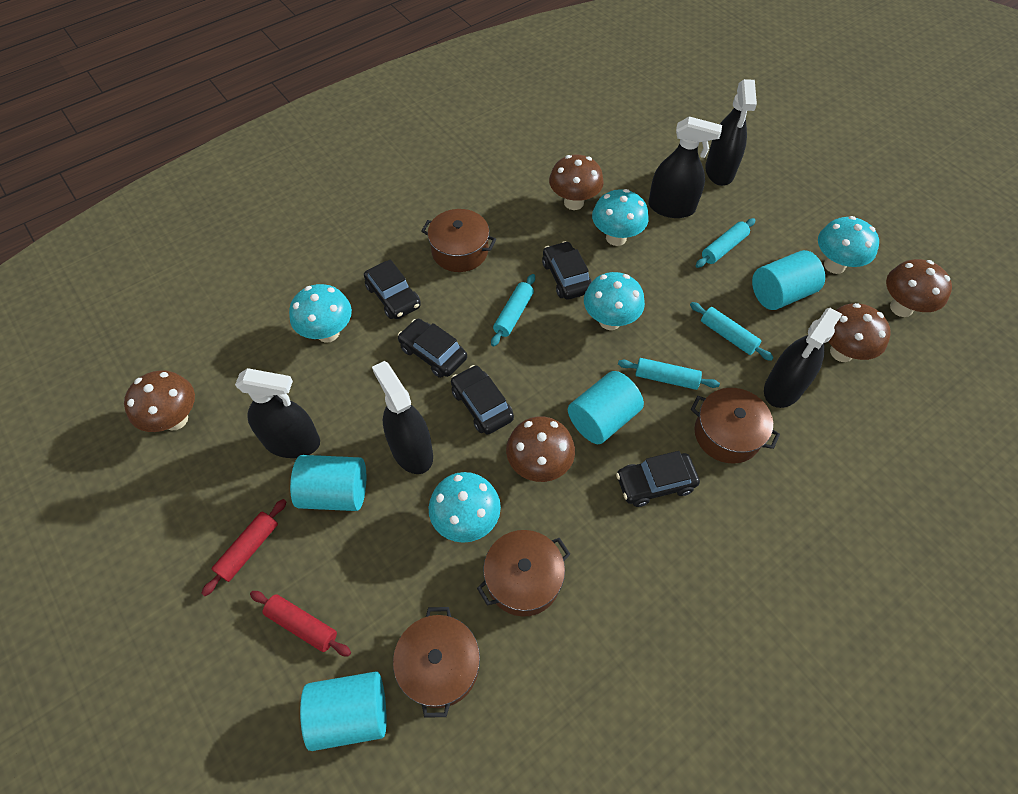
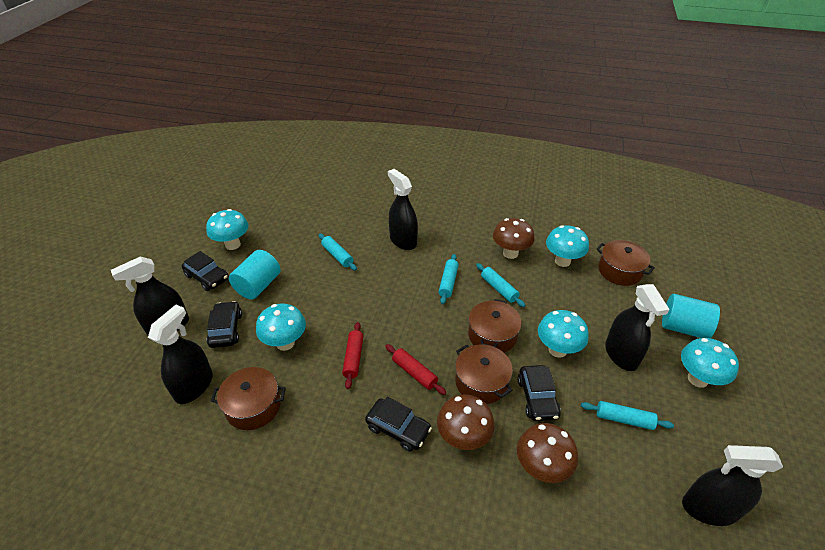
black car: [364,259,421,319] [398,319,467,378] [451,365,514,435] [542,241,592,300] [616,451,700,507] = 5 -> [182,251,229,291] [207,301,242,348] [365,397,432,452] [518,365,561,421] = 4
brown mushroom: [124,370,195,432] [506,416,575,482] [549,155,604,210] [828,303,891,362] [886,259,952,317] = 5 -> [437,394,495,450] [493,218,535,259] [517,423,578,483] = 3
turquoise cylinder: [290,455,366,511] [300,671,387,751] [568,371,644,444] [752,250,825,310] = 4 -> [229,250,280,299] [662,294,720,338] = 2

